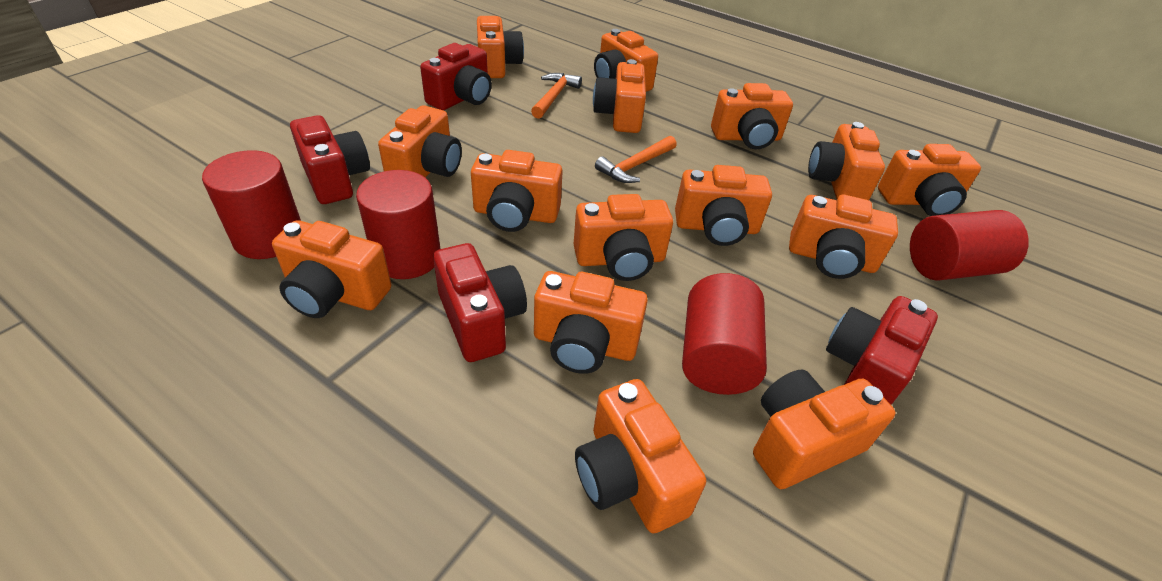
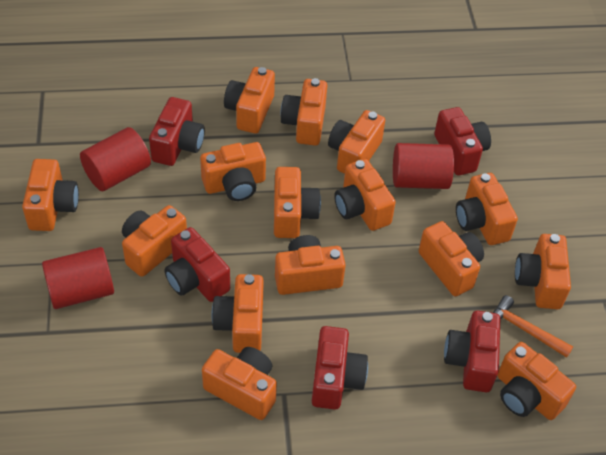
orange hammer: [531,73,582,119] [595,136,677,183] = 2 -> [493,295,573,358] = 1
red camera: [290,115,370,204] [420,43,492,110] [433,243,527,362] [826,296,938,405] = 4 -> [149,97,205,166] [164,227,230,302] [312,326,368,410] [434,107,491,175] [444,311,500,392] = 5
red cylinder: [202,150,301,259] [356,170,440,279] [682,273,767,395] [910,210,1029,281] = 4 -> [42,247,114,309] [80,127,151,191] [393,143,454,189] = 3

